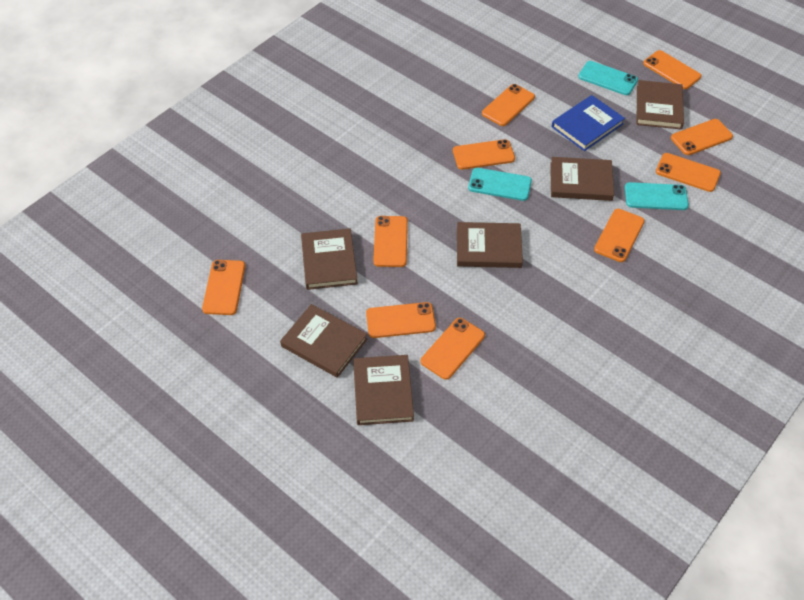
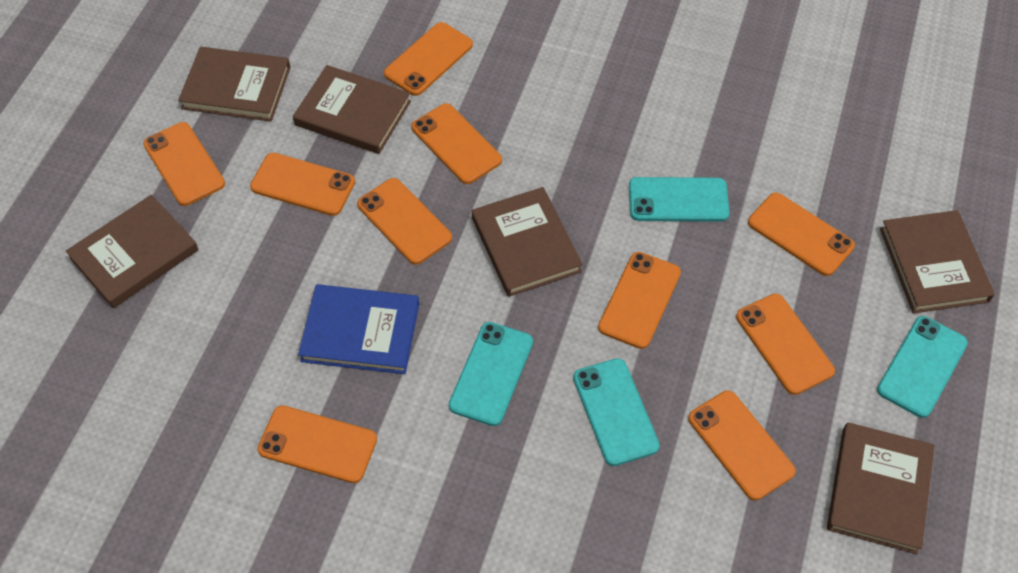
turquoise phone: [468,168,532,201] [578,61,638,95] [625,182,689,210] = 3 -> [449,322,533,426] [573,358,660,466] [629,177,730,222] [877,316,968,418] = 4

